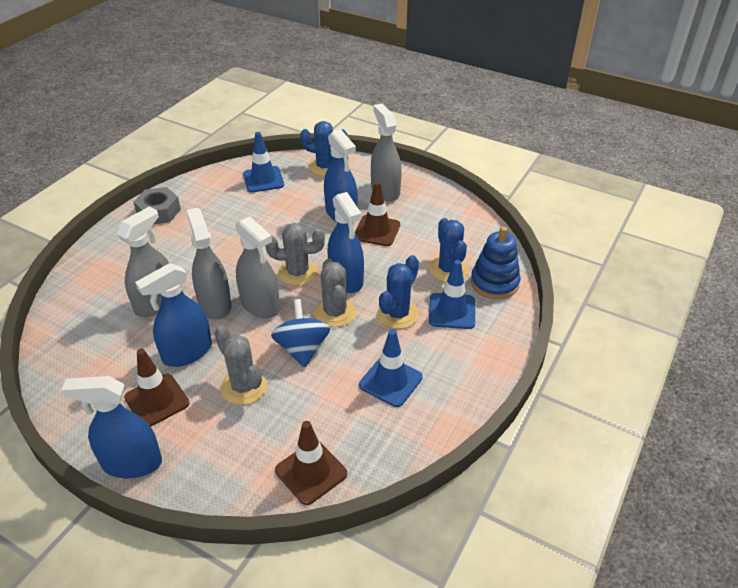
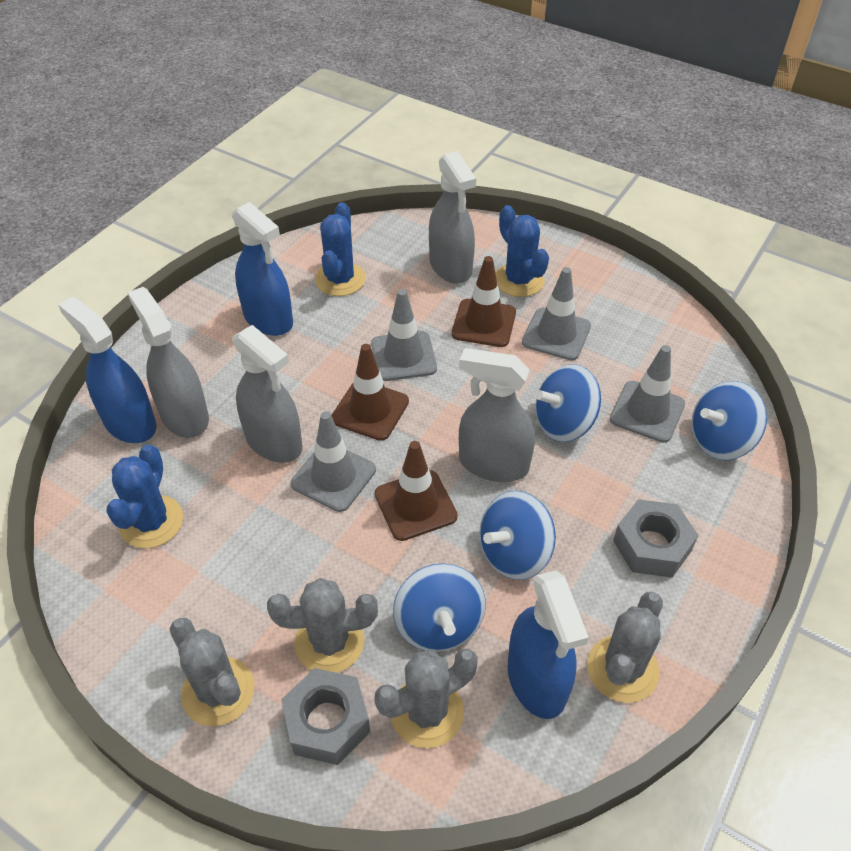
blue spinning top: [271,299,330,368] = 1 -> [393,563,486,652] [479,491,556,580] [535,364,601,442] [691,381,767,460] = 4
blue spray bottle: [61,376,162,478] [135,263,212,367] [324,129,358,222] [328,192,364,293] = 4 -> [58,297,156,443] [232,202,293,336] [508,570,589,719] = 3
blue stacking toy: [471,226,521,299] = 1 -> none = 0
blue traffic cone: [243,132,284,193] [359,329,423,407] [429,260,475,329] = 3 -> none = 0
grey cactus: [215,326,267,405] [266,223,325,286] [314,259,356,327] = 3 -> [170,618,255,726] [267,578,378,673] [374,649,478,748] [587,592,663,703] = 4
grey nut: [133,187,181,224] = 1 -> [281,668,370,765] [613,499,698,578] = 2
grey traffic cone: none = 0 -> [291,411,376,512] [371,289,437,381] [522,267,591,360] [610,345,685,443] = 4

